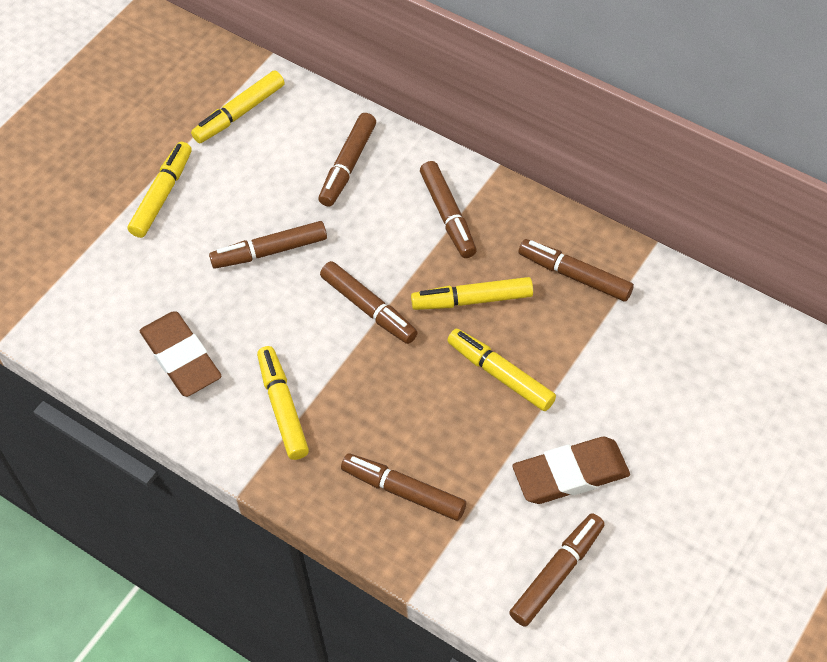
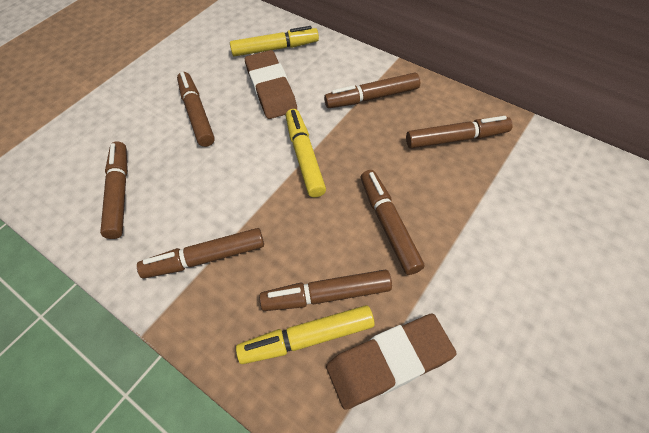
yellow marker: [128,142,192,238] [191,71,285,143] [257,346,309,460] [411,277,533,310] [447,329,556,411] = 5 -> [230,26,319,57] [236,305,375,364] [286,109,326,198] = 3

